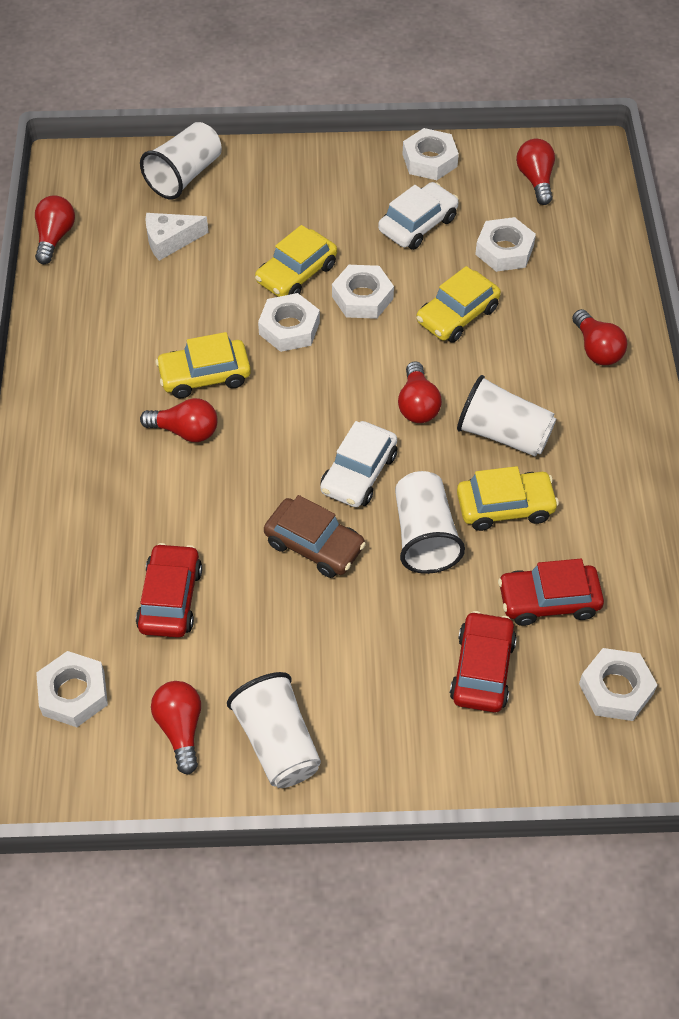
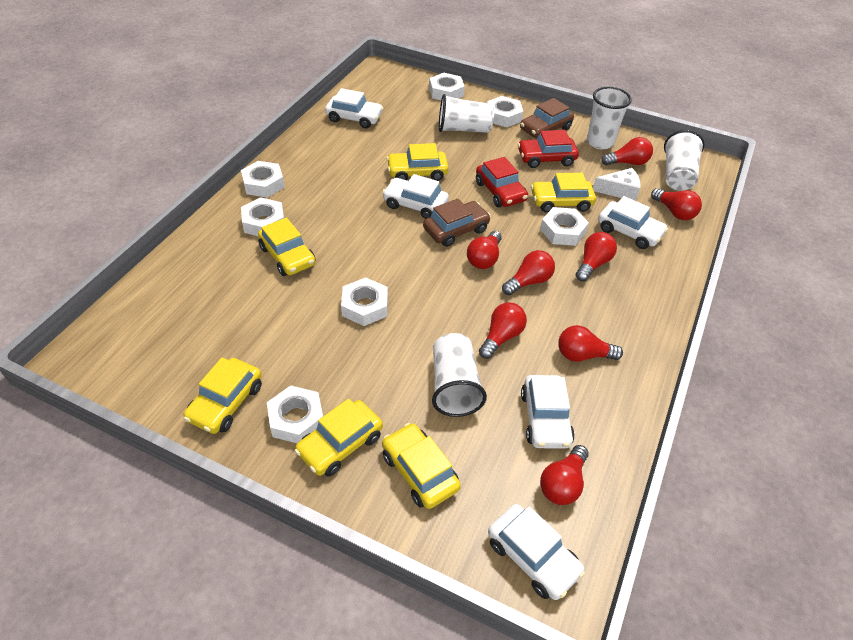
brown car: [264,495,366,578] = 1 -> [423,199,491,247] [520,98,574,138] = 2
red car: [136,543,202,638] [450,611,517,712] [498,559,604,626] = 3 -> [476,157,528,207] [518,130,579,168] = 2
red light bulb: [35,195,75,264] [140,398,218,442] [151,681,201,775] [398,361,442,423] [516,139,555,205] [572,309,627,365] = 6 -> [467,231,502,269] [479,302,527,359] [502,250,555,295] [540,445,589,505] [558,325,623,362] [576,232,617,282] [601,137,653,165] [651,188,702,220] = 8
white car: [320,421,397,507] [378,182,458,250] = 2 -> [325,88,384,128] [382,174,449,219] [488,504,585,600] [521,375,575,448] [598,196,668,249] = 5
white nut: [36,651,108,727] [258,293,320,352] [332,265,394,319] [402,128,459,180] [475,217,536,272] [579,648,657,721] = 6 -> [241,161,285,198] [241,197,284,236] [267,385,323,443] [341,277,388,326] [429,73,465,100] [487,96,523,127] [540,207,589,246] = 7
yellow car: [156,332,251,398] [255,225,337,297] [416,266,501,343] [457,466,559,531] = 4 -> [183,357,262,434] [258,218,316,276] [295,399,383,477] [382,423,461,509] [387,143,449,181] [531,173,596,213] = 6

